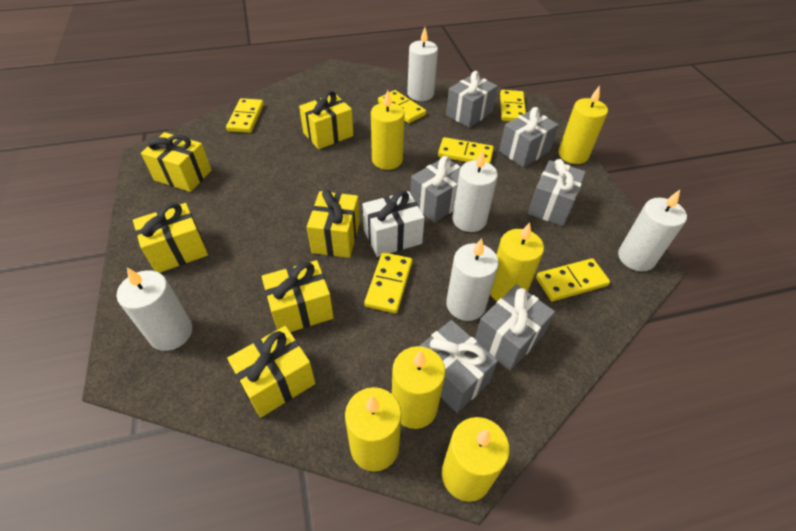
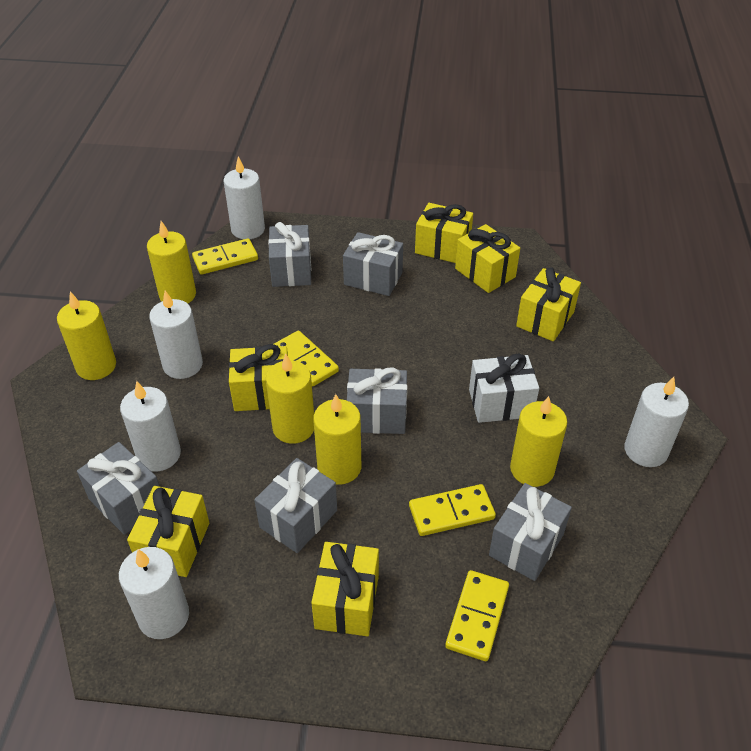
yellow candle: [345,387,402,472] [371,90,405,170] [392,346,445,429] [442,417,510,502] [490,223,544,301] [558,86,608,164] = 6 -> [57,292,116,380] [147,221,196,304] [266,353,314,444] [313,394,362,485] [510,396,567,487] = 5
yellow domino: [226,98,264,133] [364,252,412,313] [378,90,426,123] [438,137,494,163] [500,90,526,121] [536,258,610,301] = 6 -> [192,238,258,275] [274,330,339,386] [409,484,496,536] [445,570,509,661] = 4

